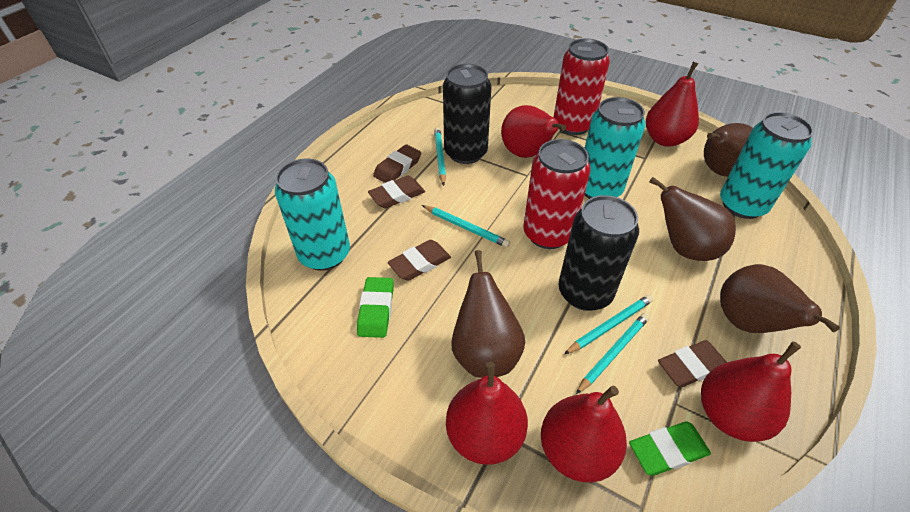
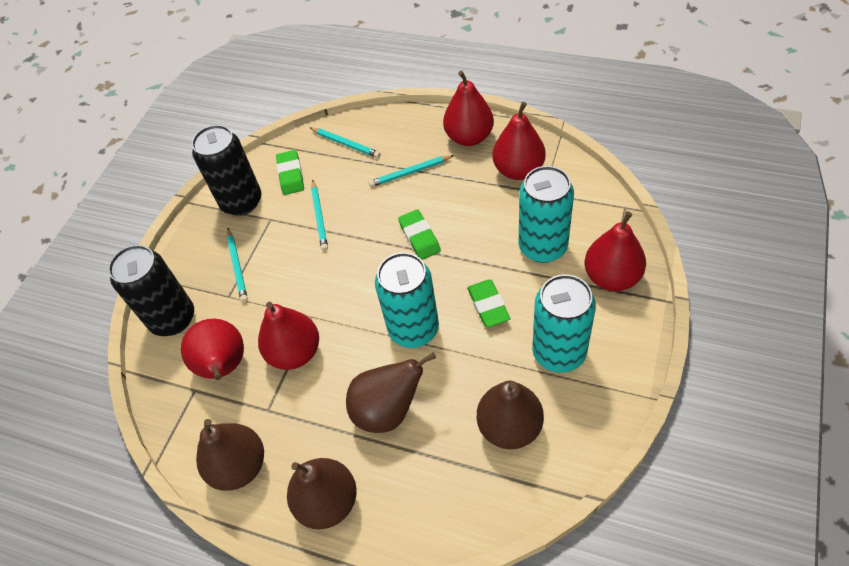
brown eraser: [368,176,425,208] [373,144,421,183] [388,240,451,281] [658,340,727,388] = 4 -> none = 0
green eraser: [357,277,393,338] [629,421,711,476] = 2 -> [276,150,304,195] [398,209,441,260] [467,280,510,327] = 3
red can: [523,139,591,249] [554,38,610,135] = 2 -> none = 0

